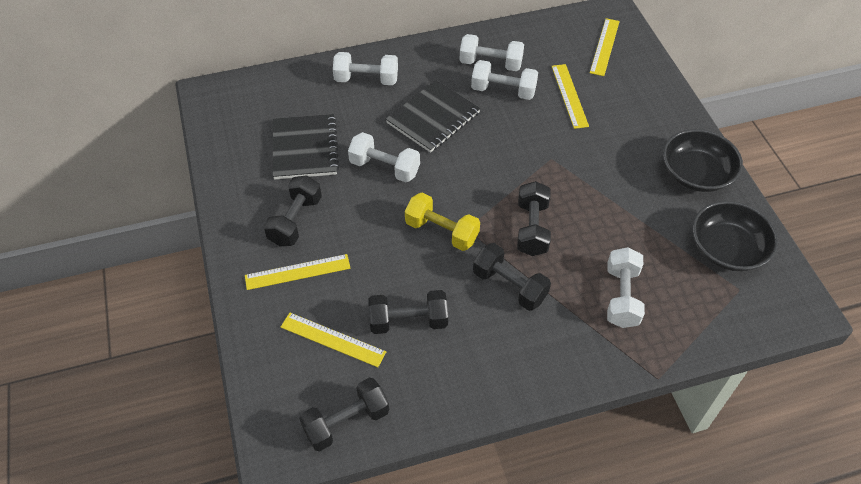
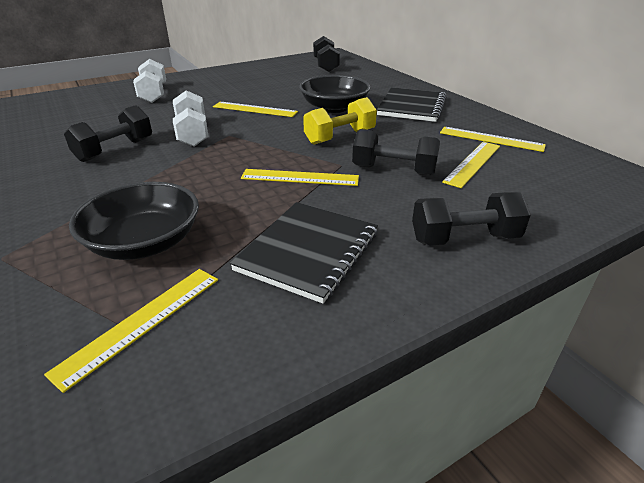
black dumbbell: [264,175,322,246] [299,378,389,451] [368,290,448,334] [473,243,551,311] [517,181,551,256] = 5 -> [64,105,152,162] [313,36,340,72] [352,129,440,176] [412,192,531,246] = 4
white dumbbell: [333,52,398,85] [348,132,420,182] [460,34,524,71] [471,60,538,100] [607,247,645,328] = 5 -> [133,59,166,103] [173,90,209,146] = 2
yellow ruler: [245,254,351,290] [281,313,386,367] [552,64,589,129] [590,18,620,76] = 4 -> [44,269,218,393] [213,102,298,117] [241,169,359,186] [440,127,546,152] [442,142,500,188] = 5

